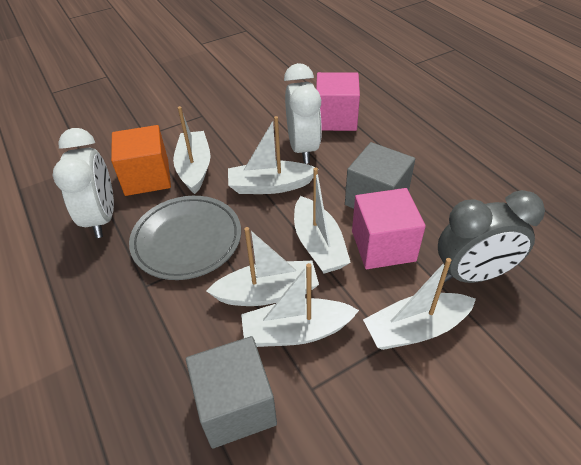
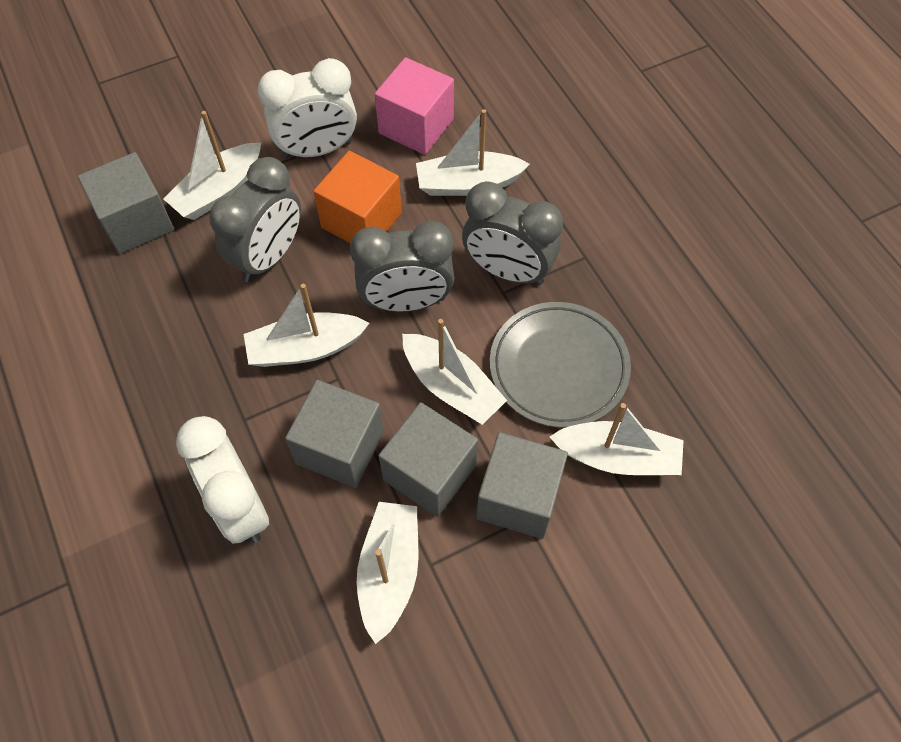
grey clock: [438,190,545,283] = 1 -> [209,157,301,282] [350,221,455,312] [462,181,563,285] = 3
grey cube: [186,336,277,449] [345,142,415,209] = 2 -> [78,152,174,254] [285,380,384,488] [378,402,478,517] [476,432,568,539] = 4
pink cube: [316,72,360,131] [352,188,426,269] = 2 -> [375,57,454,155] = 1

